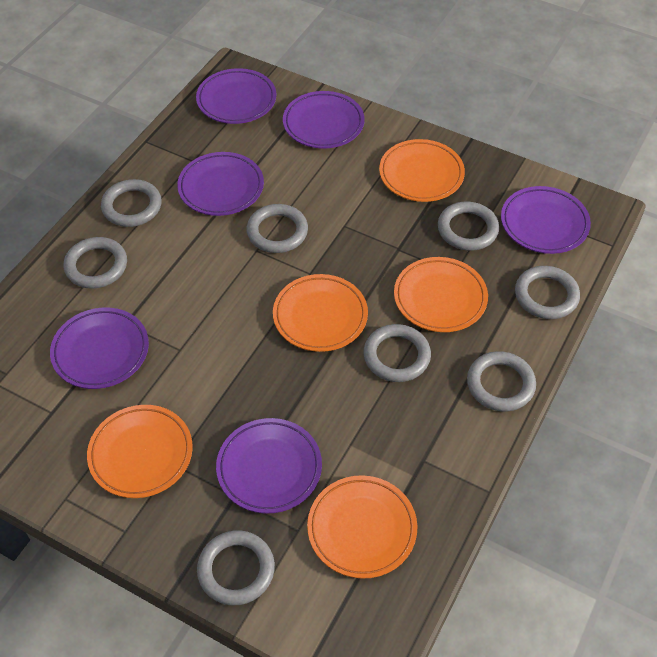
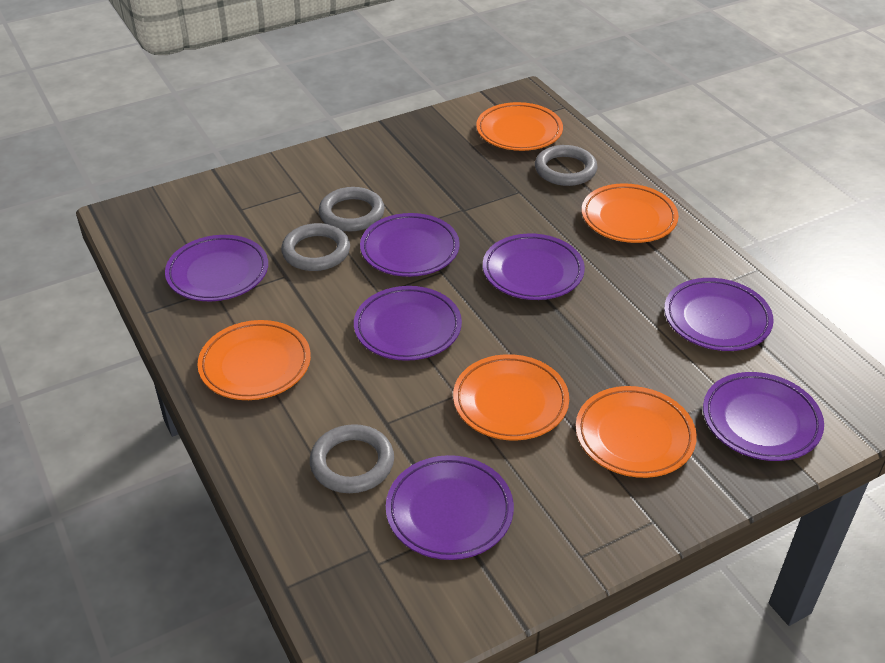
grey ring: [64,237,127,289] [101,179,162,227] [197,530,275,605] [247,204,308,253] [364,324,431,382] [438,202,499,251] [467,351,536,412] [515,266,580,319] = 8 -> [281,223,350,271] [310,424,394,493] [319,187,385,231] [535,145,598,186] = 4
purple plate: [50,308,149,389] [177,152,264,216] [196,68,276,124] [216,418,322,514] [283,91,365,148] [501,186,591,254] = 6 -> [165,235,268,301] [354,286,462,361] [360,213,460,277] [386,455,514,560] [483,233,585,300] [664,278,774,351] [703,372,824,461] = 7

